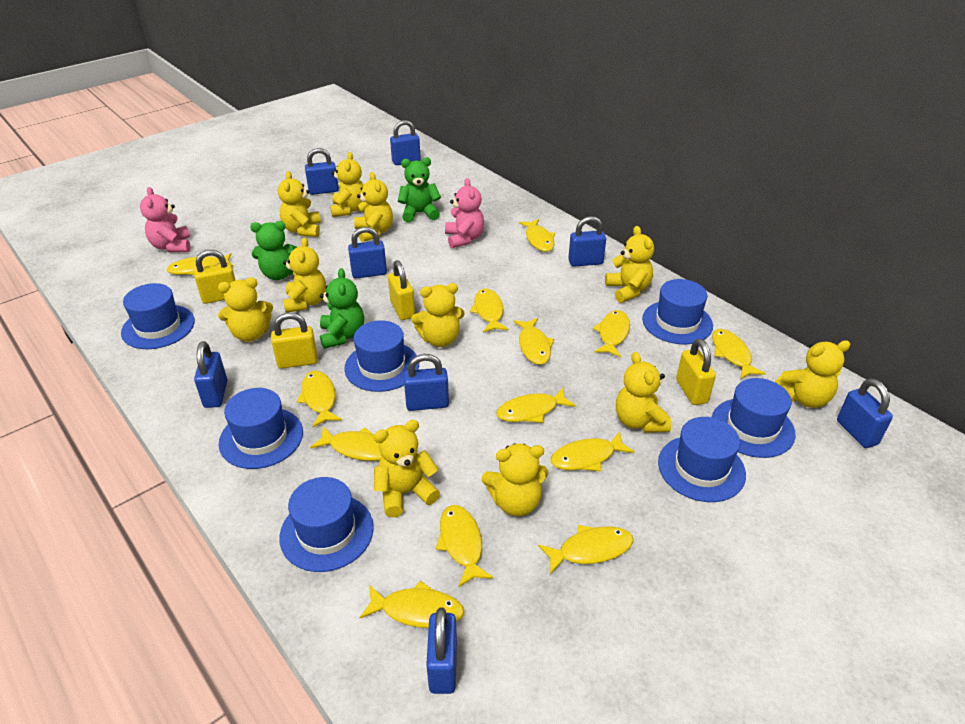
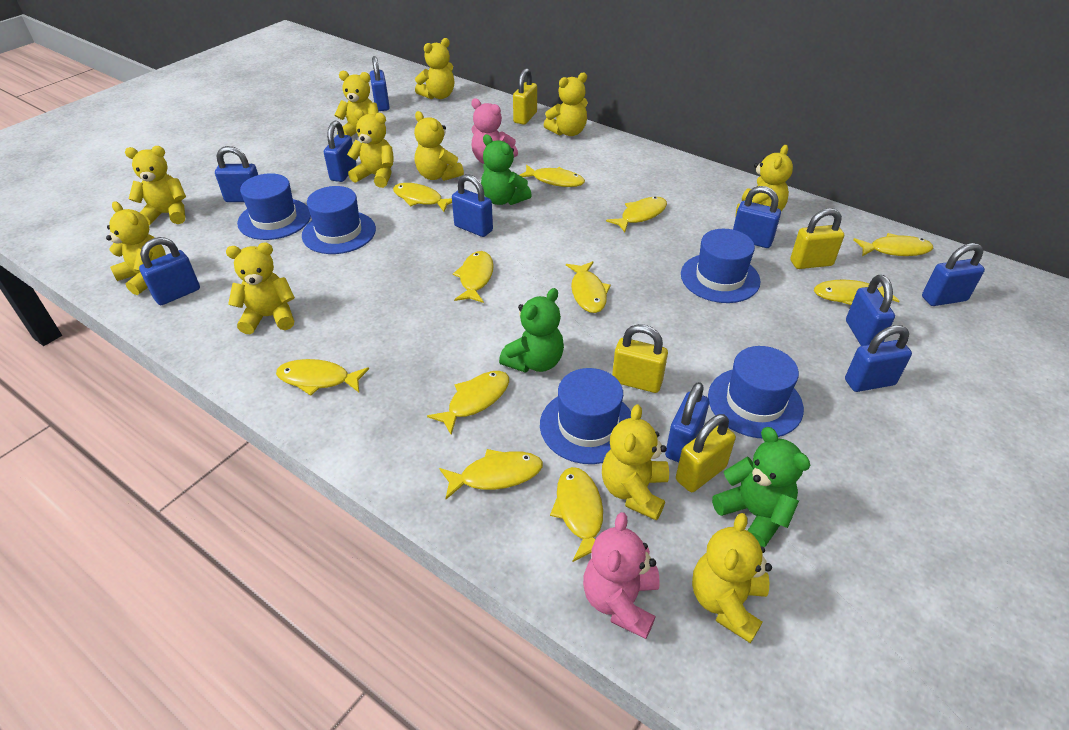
blue hat: [121,283,195,349] [219,388,303,469] [279,477,374,572] [344,320,419,392] [642,279,713,344] [658,417,746,502] [712,378,795,458] = 7 -> [237,173,311,240] [302,186,376,254] [540,368,631,464] [681,229,761,303] [708,346,804,438] = 5
blue padlock: [194,341,227,408] [305,148,339,195] [348,227,387,279] [390,120,421,165] [404,354,449,411] [426,607,457,694] [568,216,606,267] [837,379,893,448] = 8 -> [139,237,200,305] [215,146,258,202] [324,121,356,182] [370,56,390,111] [452,174,493,237] [665,382,709,462] [733,186,781,248] [845,325,912,392] [846,275,895,346] [922,243,985,306] = 10
yellow fish: [166,253,233,275] [296,371,342,427] [310,426,382,461] [359,581,464,628] [436,505,493,587] [470,288,509,333] [496,388,576,423] [513,318,554,365] [519,219,555,252] [538,525,634,575] [550,431,634,471] [593,310,630,358] [712,329,766,379] = 13 -> [276,359,369,396] [393,183,452,212] [427,371,509,435] [439,449,543,499] [453,251,494,303] [520,165,585,187] [550,467,603,562] [566,261,611,313] [606,197,667,232] [814,280,899,305] [853,233,933,256] = 11

